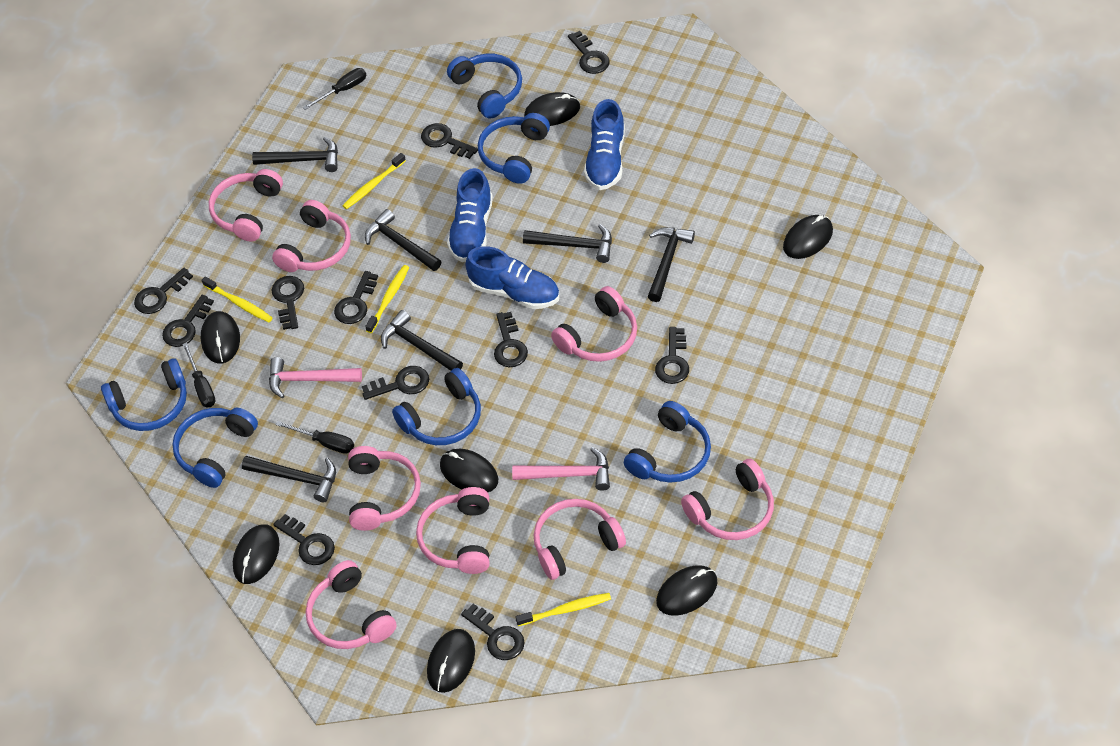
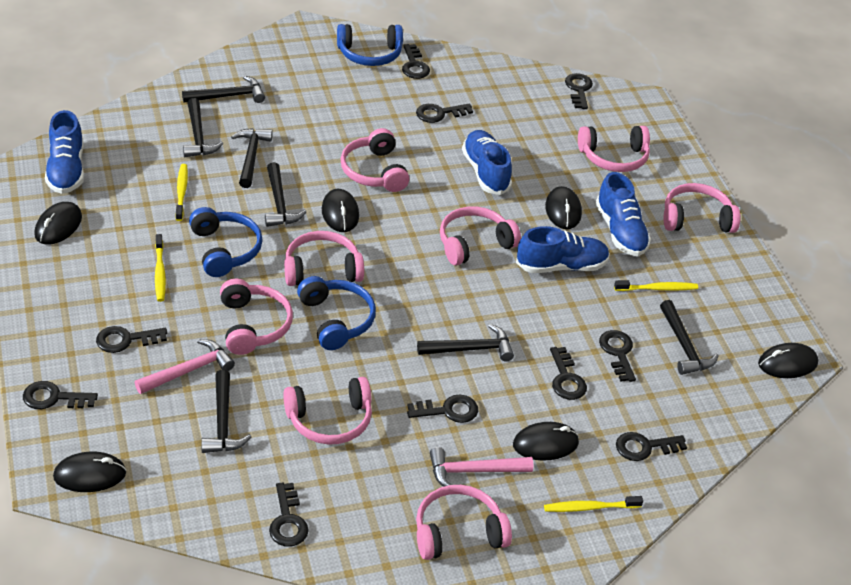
black hammer: [242,456,336,502] [252,137,338,172] [365,209,441,271] [381,310,463,371] [523,224,612,263] [648,227,695,302] = 6 -> [182,76,265,103] [183,98,223,157] [201,370,251,453] [231,128,273,188] [265,162,307,227] [417,324,514,361] [660,300,719,375] = 7
black key: [134,268,193,314] [162,295,214,347] [271,276,304,330] [273,514,335,565] [334,271,378,324] [362,366,429,400] [421,123,478,159] [461,604,525,660] [494,312,528,367] [568,31,610,74] [655,327,689,384] = 11 -> [23,381,98,409] [96,326,167,353] [269,482,309,547] [402,44,430,79] [407,395,478,423] [416,104,473,123] [550,347,587,400] [565,73,593,109] [599,330,636,382] [616,432,687,461] = 10
black mouse: [201,311,240,364] [233,524,280,584] [427,629,475,693] [440,449,498,492] [524,92,580,126] [656,565,717,616] [783,215,833,259] = 7 -> [34,202,82,245] [53,452,126,492] [322,189,359,232] [513,422,579,461] [545,186,582,229] [758,343,818,378] = 6
black screwdriver: [182,343,216,407] [276,421,354,454] [303,68,366,110] = 3 -> none = 0
blue headphones: [101,358,187,431] [172,408,258,488] [392,368,481,445] [447,54,522,119] [478,113,550,184] [624,401,711,483] = 6 -> [189,207,263,277] [297,276,376,350] [337,24,403,66] = 3
blue shoe: [447,168,493,262] [465,246,559,309] [584,99,625,190] = 3 -> [45,110,84,194] [462,130,512,195] [516,226,610,273] [595,172,651,256] = 4

